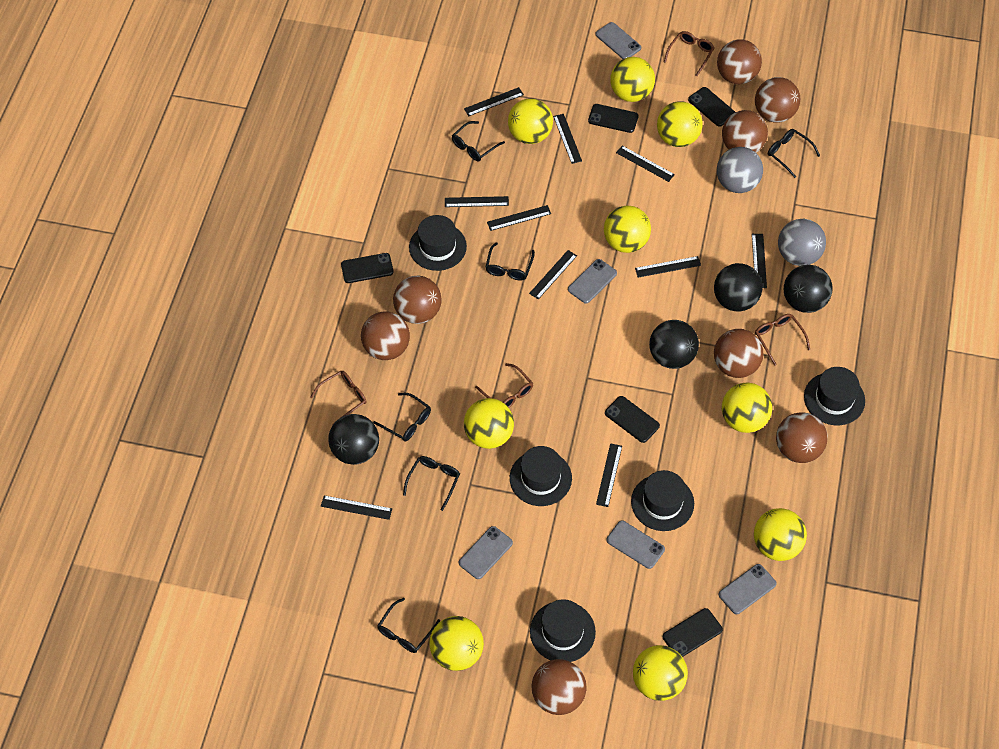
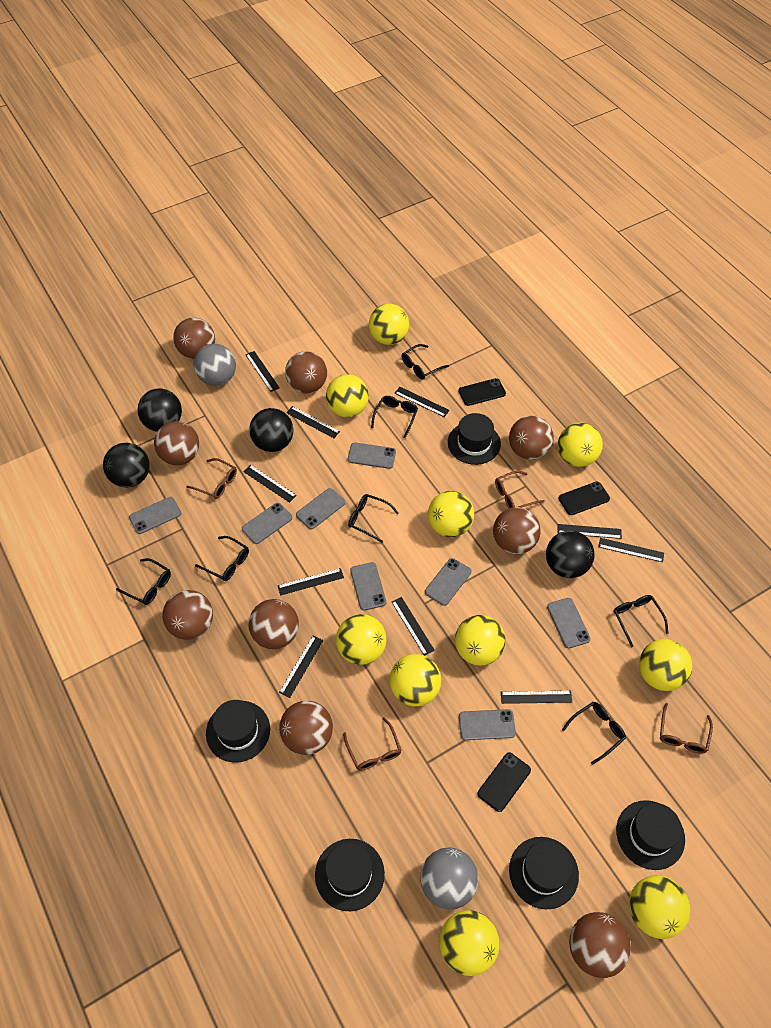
black glasses: [373,393,431,441] [377,598,440,653] [403,456,460,511] [452,121,505,161] [485,242,535,281] [768,129,820,178] = 6 -> [116,558,171,605] [195,536,249,581] [348,494,399,543] [371,396,418,438] [402,344,449,380] [562,702,626,765] [613,595,669,647] = 7
black phone: [341,253,394,283] [588,104,639,133] [605,396,660,443] [663,608,723,657] [688,87,735,127] = 5 -> [458,378,506,406] [477,752,531,812] [558,482,610,515] = 3
brown ball: [361,311,410,360] [393,276,441,324] [531,659,587,715] [714,329,763,378] [717,39,762,84] [722,110,768,153] [755,77,800,123] [776,412,828,463] = 8 -> [154,421,199,466] [162,590,213,640] [173,317,215,359] [248,599,299,649] [279,700,333,755] [285,351,327,393] [493,507,541,554] [509,416,554,460] [569,912,631,978] = 9
grey phone: [459,526,513,579] [568,259,617,304] [595,22,641,59] [606,521,665,569] [719,564,777,614] = 5 -> [129,497,181,534] [242,503,293,544] [296,488,345,529] [348,442,396,469] [350,562,386,611] [425,558,472,606] [459,709,516,740] [547,598,591,649] = 8
yellow ball: [429,616,484,671] [464,398,514,449] [508,98,553,144] [604,205,651,253] [610,57,655,102] [633,645,688,701] [657,101,703,147] [722,383,772,433] [754,508,807,561] = 9 -> [326,374,369,417] [336,614,386,665] [369,304,409,345] [390,654,441,706] [428,491,474,537] [439,910,499,976] [455,615,506,666] [558,423,603,467] [629,875,690,939] [639,639,692,691] = 10

